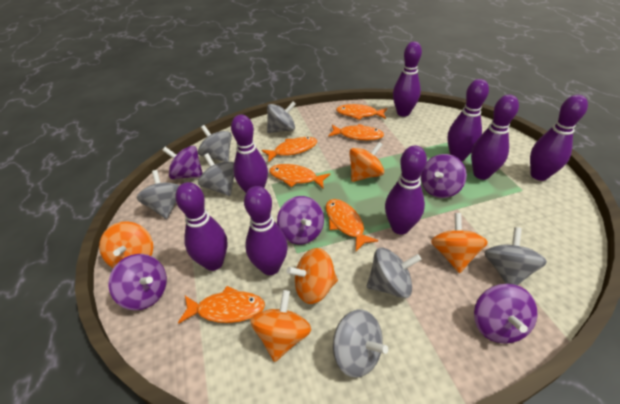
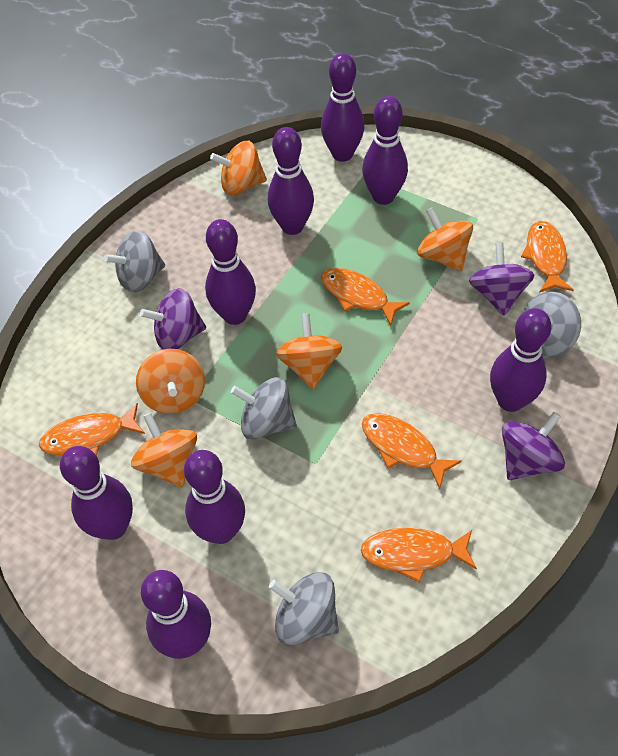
grey spinning top: [136,170,180,219] [198,125,232,162] [198,153,234,196] [267,102,296,133] [333,310,388,378] [367,247,422,298] [484,227,547,286] = 7 -> [104,231,165,293] [231,377,297,439] [269,572,339,645] [523,292,581,358] = 4
orange fish: [178,286,265,324] [262,137,317,163] [269,164,330,188] [326,199,378,251] [328,124,384,140] [336,104,387,120] = 6 -> [39,403,145,456] [321,268,410,326] [361,528,477,583] [362,413,462,489] [521,221,574,293] = 5
purple spinning top: [108,254,167,310] [162,146,203,179] [277,196,324,244] [421,154,467,198] [474,284,538,343] = 5 -> [140,288,206,349] [469,243,534,316] [502,412,565,480] = 3

